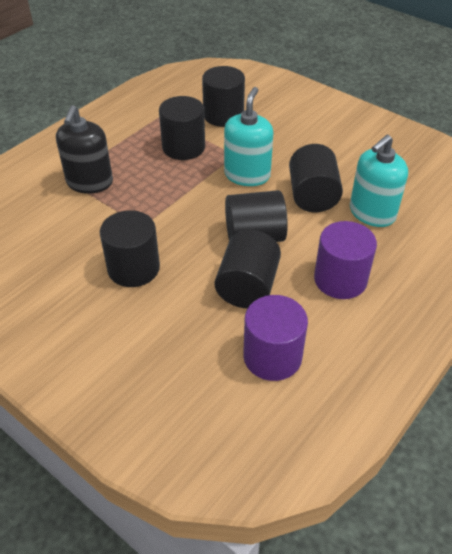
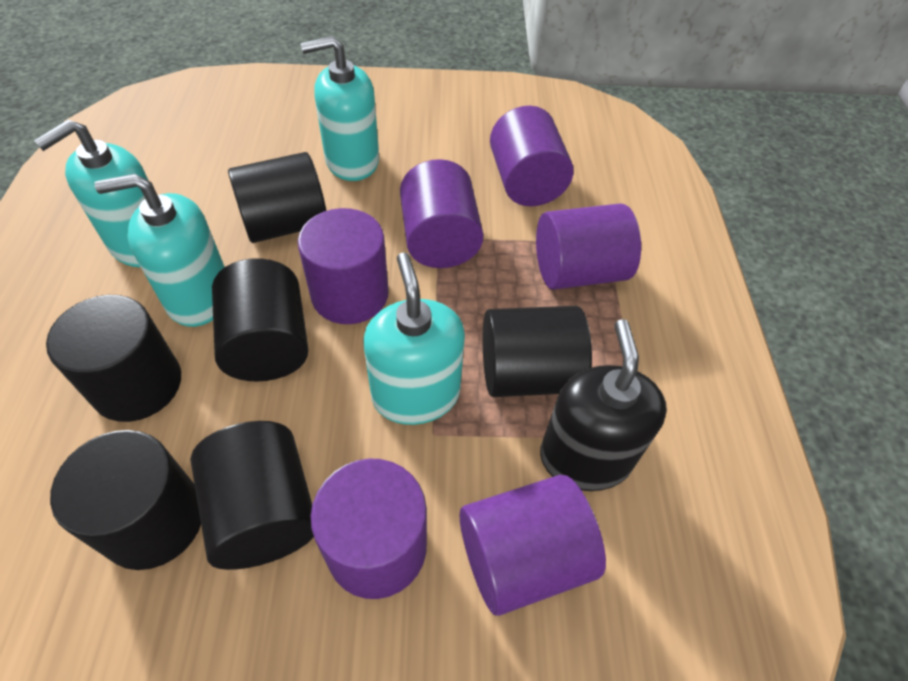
purple cylinder: [243,295,308,381] [314,221,377,299] = 2 -> [298,208,389,324] [311,458,427,599] [400,159,484,268] [460,475,606,616] [490,106,574,206] [536,203,641,290] = 6
turquoise soap dispenser: [224,87,273,186] [350,135,408,227] = 2 -> [34,120,149,267] [94,174,225,327] [301,36,379,181] [363,252,465,425] = 4

